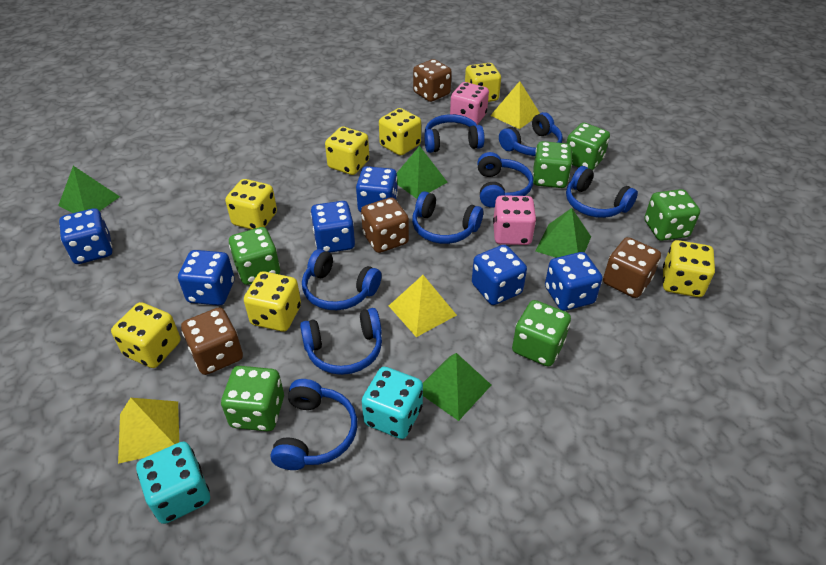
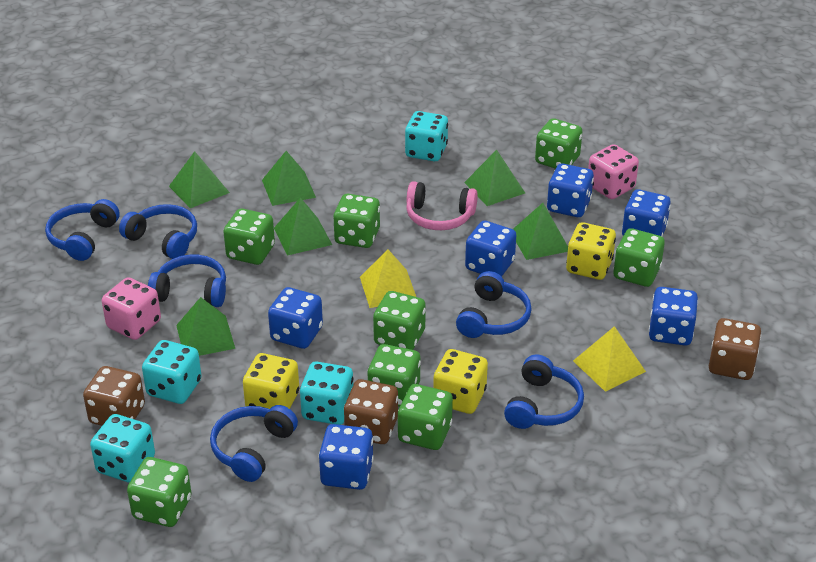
blue headphones: [271,379,357,470] [300,308,382,375] [302,249,381,310] [412,191,483,244] [424,114,485,153] [477,152,533,208] [499,112,563,156] [566,166,638,218] = 8 -> [45,199,120,261] [119,204,197,259] [148,255,226,307] [210,405,298,482] [456,271,532,338] [504,354,584,429] = 6
brown dice: [181,307,243,375] [361,197,409,253] [413,59,452,102] [603,237,661,298] = 4 -> [83,366,145,426] [344,379,398,444] [709,318,761,380] = 3
green dice: [221,366,284,432] [229,227,280,285] [512,300,571,366] [533,141,572,188] [567,123,610,170] [644,189,700,241] = 6 -> [127,457,191,527] [223,208,275,265] [333,194,380,248] [367,344,421,407] [373,291,426,350] [398,384,453,450] [535,118,582,169] [613,228,665,287] = 8
green pyramid: [58,166,120,213] [397,146,448,199] [423,353,491,421] [536,208,591,258] = 4 -> [169,151,230,208] [176,297,235,356] [262,151,316,206] [274,197,332,256] [464,150,525,206] [513,203,568,260] = 6
pink headphones: none = 0 -> [406,181,478,230] = 1
turquoise dice: [136,442,210,524] [362,367,423,439] = 2 -> [90,414,155,483] [142,340,202,404] [300,362,353,425] [405,111,448,161] = 4
yellow dice: [111,302,181,368] [225,179,277,230] [244,271,301,332] [325,127,369,175] [379,108,421,156] [465,63,501,102] [663,240,715,297] = 7 -> [243,353,299,409] [433,349,488,414] [566,222,616,280] = 3
yellow pyramid: [118,398,179,464] [389,275,457,337] [490,81,540,129] = 3 -> [360,250,416,308] [573,326,646,392] = 2

